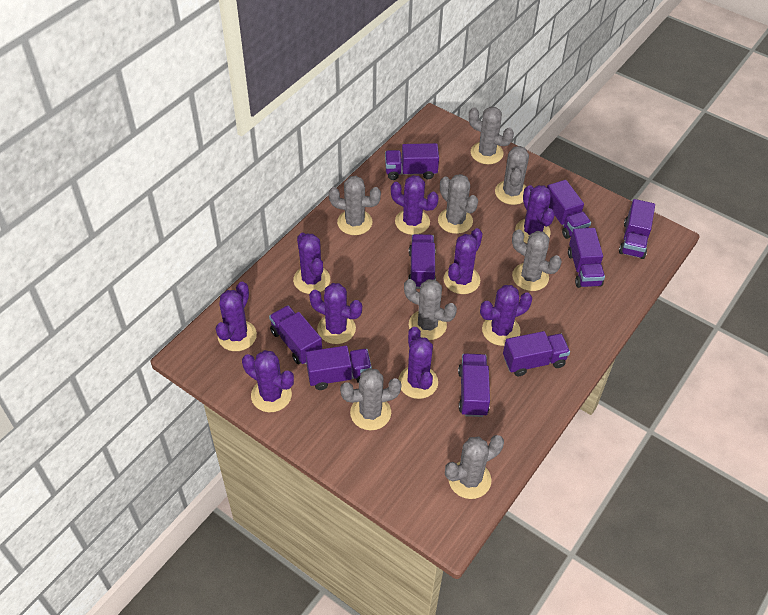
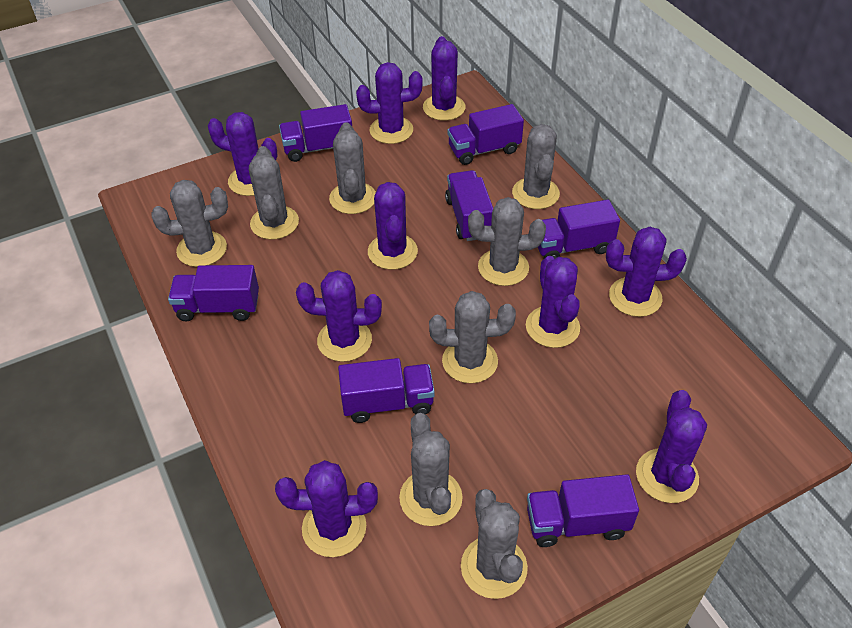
purple truck: [269,305,322,364] [306,346,372,390] [385,143,439,180] [408,234,436,289] [458,354,490,417] [503,331,570,376] [547,180,591,239] [568,228,605,288] [619,199,655,259] = 9 -> [168,265,259,322] [279,104,352,162] [338,358,435,423] [445,170,493,241] [448,104,524,165] [527,474,639,547] [538,200,620,259] = 7

